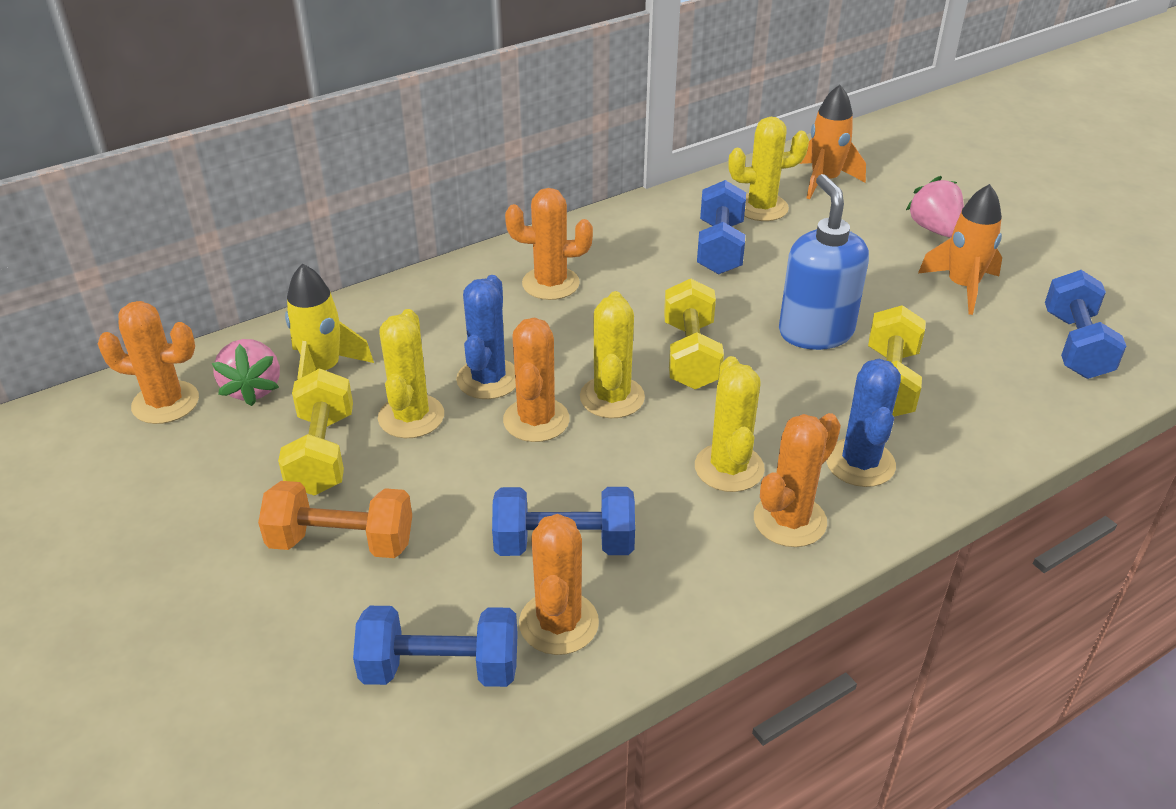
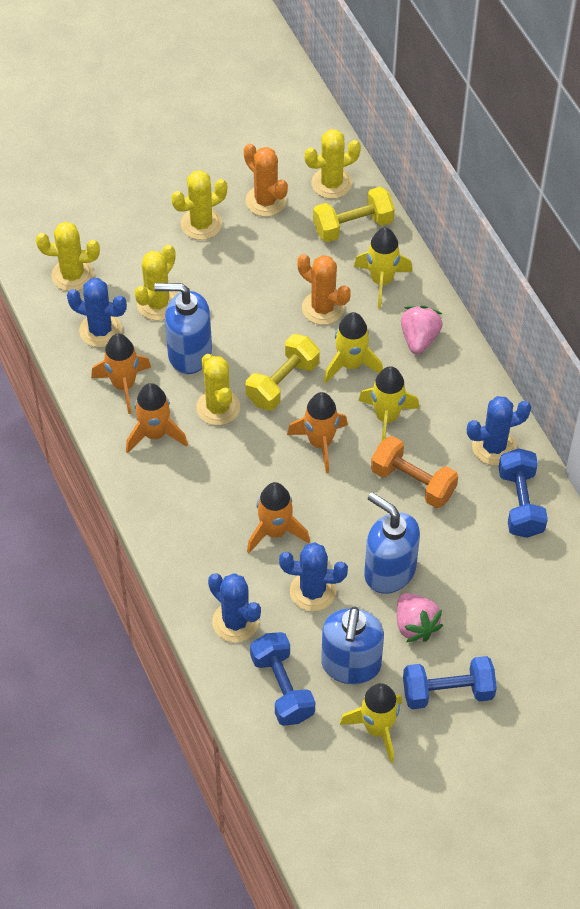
blue cactus: [456,275,516,399] [826,359,901,487] = 2 -> [67,278,127,347] [208,573,261,642] [279,542,348,611] [467,396,531,465] = 4
blue dumbbell: [353,606,518,687] [492,487,635,556] [697,180,746,274] [1045,270,1126,379] = 4 -> [250,632,315,726] [403,656,497,709] [498,448,548,538] = 3
blue soap dispenser: [779,174,869,350] = 1 -> [154,283,212,374] [321,607,384,685] [364,492,420,594] = 3
orange cactus: [97,301,199,424] [503,317,570,442] [505,188,593,300] [519,514,599,655] [754,413,841,547] = 5 -> [244,144,288,217] [297,254,351,325] = 2
orange rocket: [800,85,866,199] [918,184,1002,315] = 2 -> [91,334,151,414] [126,383,188,453] [247,482,310,553] [287,392,348,473] = 4
yellow cactus: [378,309,444,438] [580,291,645,418] [695,356,765,492] [728,117,809,221] = 4 -> [36,222,100,291] [135,245,177,320] [171,170,227,240] [196,354,240,425] [304,129,361,199] = 5
yellow dumbbell: [278,369,353,496] [664,279,724,389] [868,305,926,416] = 3 -> [246,334,320,411] [313,187,395,242] = 2
yellow rocket: [285,264,374,380] = 1 -> [324,312,383,383] [340,683,402,762] [354,228,412,308] [358,366,419,441] = 4

